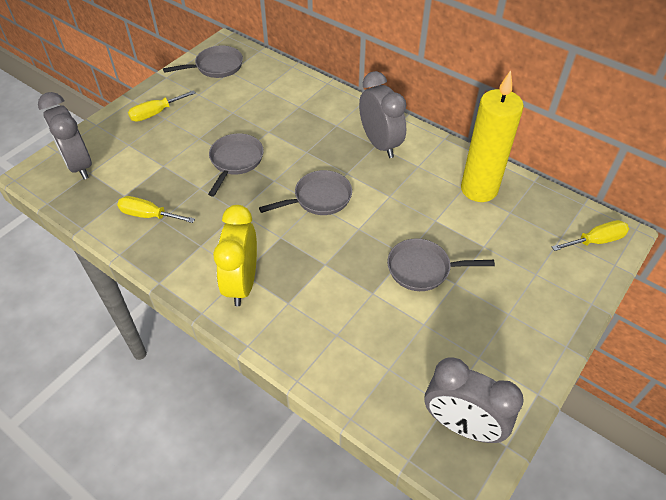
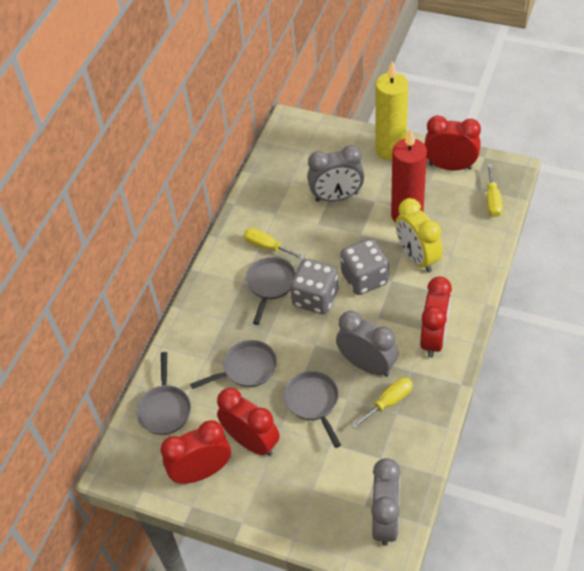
grey dice: none = 0 -> [290,259,338,314] [340,238,389,295] = 2
red candle: none = 0 -> [391,128,427,223] = 1
red clock: none = 0 -> [161,420,231,484] [217,388,280,456] [420,276,452,358] [424,115,481,171] = 4

